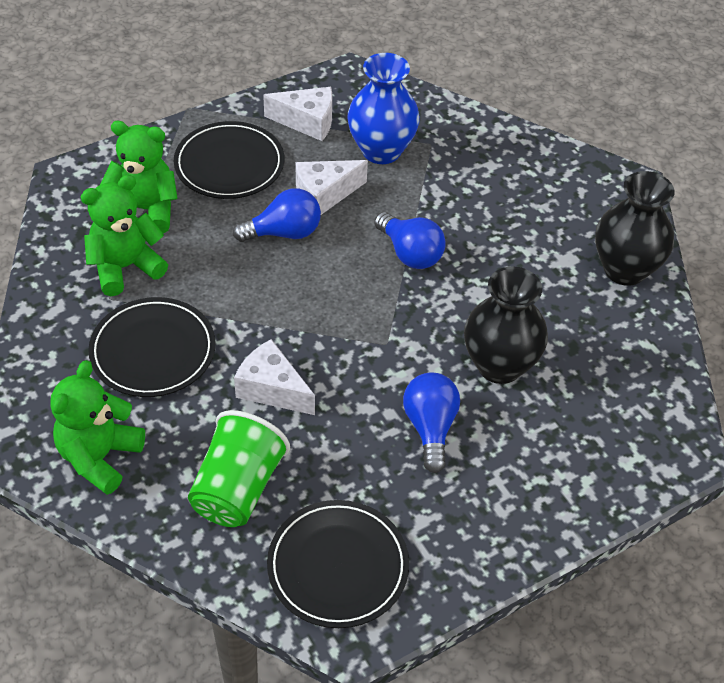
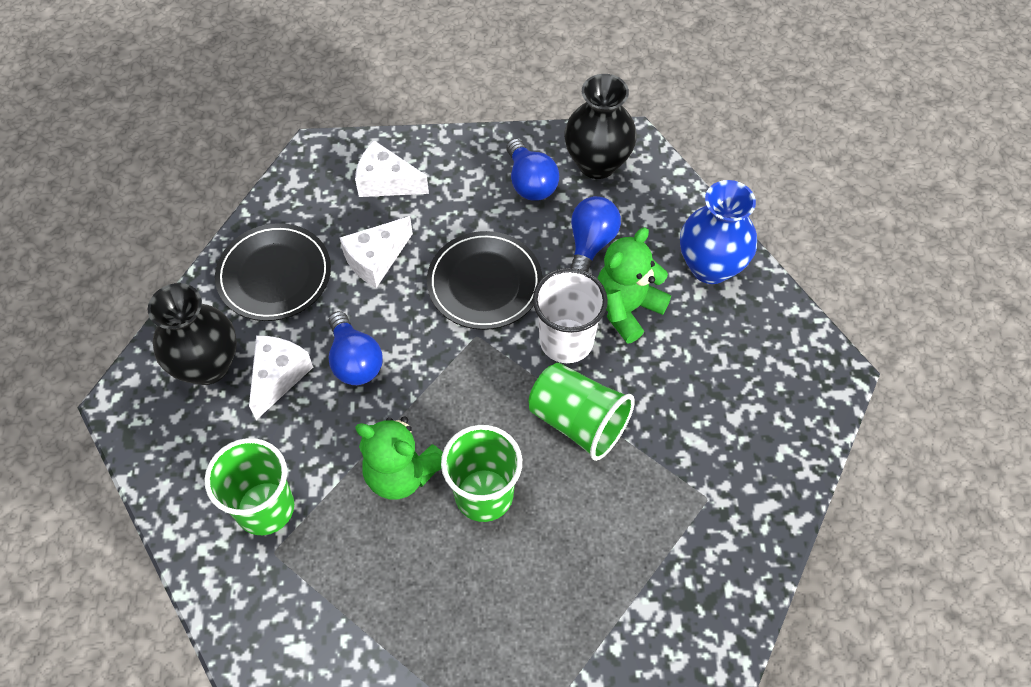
black plate: [88,297,215,397] [174,121,284,199] [267,500,409,628] = 3 -> [215,223,331,321] [427,231,542,330] = 2
green cup: [188,410,290,527] = 1 -> [204,438,294,535] [441,425,522,522] [529,363,635,461] = 3
green teddy bear: [50,360,145,495] [81,175,168,296] [100,121,178,234] = 3 -> [355,417,443,499] [597,227,671,344] = 2
white cup: none = 0 -> [533,268,608,363] = 1

